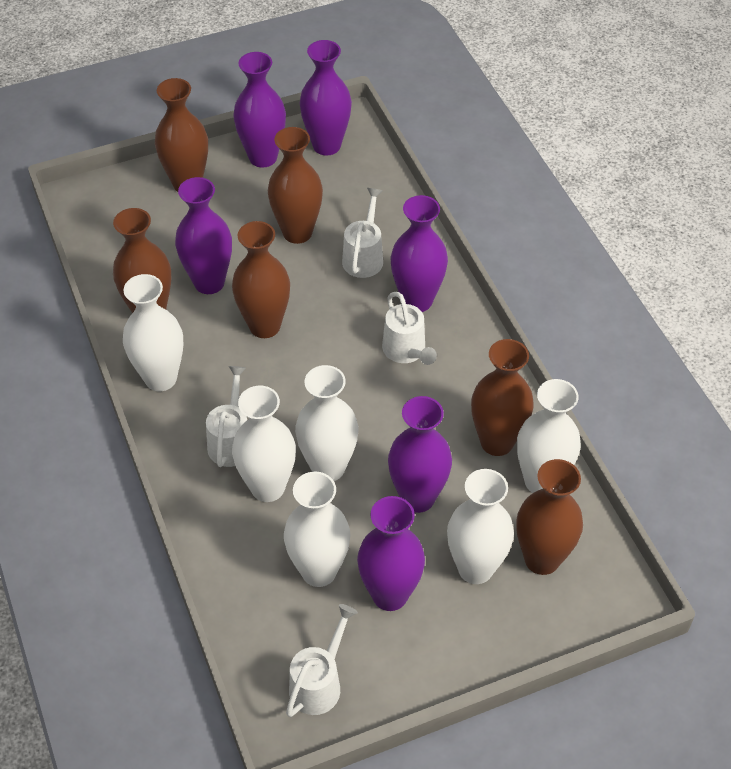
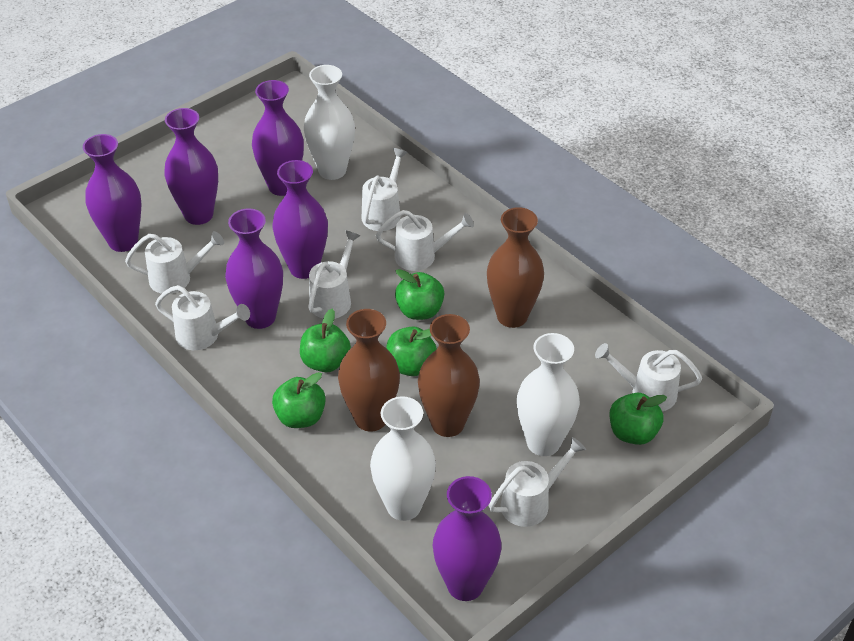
brown vase: [113,208,171,313] [155,78,208,192] [232,221,290,338] [268,127,323,244] [471,339,534,456] [516,459,583,575] = 6 -> [338,309,400,431] [418,314,480,437] [487,207,544,328] = 3
green apple: none = 0 -> [272,372,326,428] [300,309,351,372] [386,327,437,376] [395,269,444,320] [610,393,667,445] = 5
white vase: [123,274,183,391] [232,386,296,502] [284,471,351,587] [295,365,358,481] [447,469,514,584] [517,379,581,493] = 6 -> [304,65,355,180] [370,396,436,521] [517,333,580,456] = 3
white watering can: [206,366,247,467] [286,604,358,717] [342,188,383,278] [382,292,437,365] = 4 -> [125,231,224,294] [155,285,250,350] [308,230,361,319] [361,148,408,231] [376,210,474,271] [489,437,586,527] [595,343,702,411] = 7

